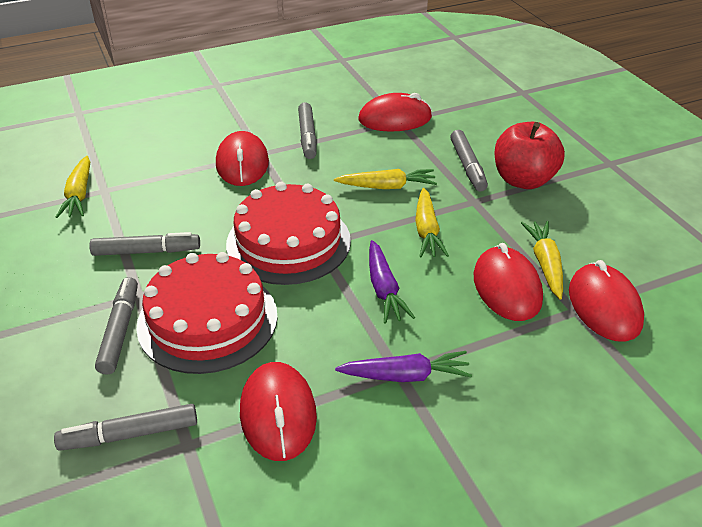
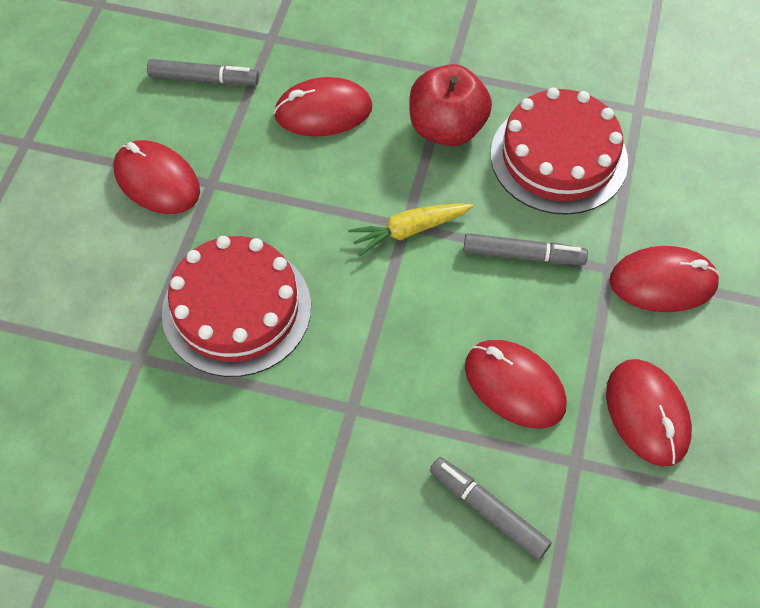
grey marker: [54,404,197,450] [89,232,200,256] [95,277,138,375] [298,102,317,159] [450,130,488,192] = 5 -> [147,59,259,86] [430,457,552,560] [463,233,588,265] = 3
purple carrot: [335,351,472,382] [369,240,415,324] = 2 -> none = 0
yellow carrot: [56,156,90,218] [334,169,437,189] [415,188,449,257] [521,221,563,299] = 4 -> [348,203,473,256] = 1

